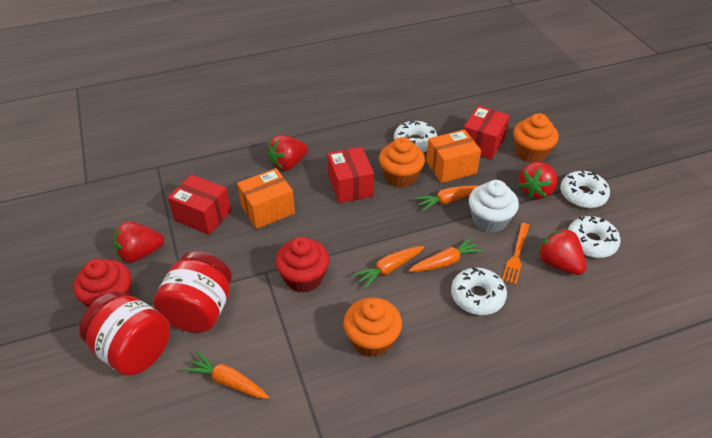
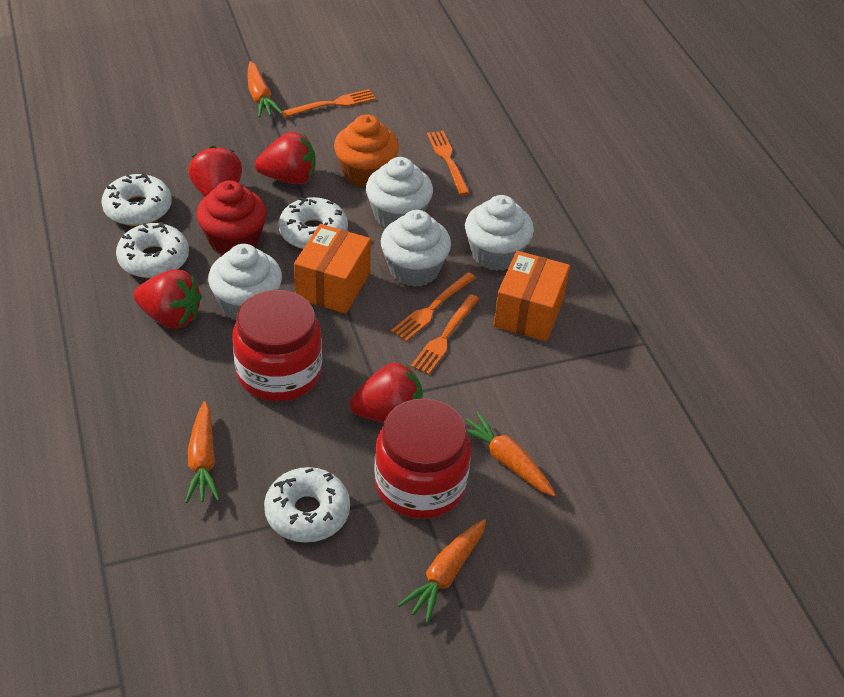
orange cupcake: [344,297,402,357] [379,137,425,188] [513,113,559,163] = 3 -> [334,115,399,187] = 1
orange fork: [502,223,530,285] = 1 -> [282,89,376,118] [391,272,476,341] [411,294,480,375] [427,131,470,195] = 4
red box: [168,174,231,235] [327,147,374,203] [463,105,510,160] = 3 -> none = 0
red cupcake: [73,259,131,308] [275,237,329,293] = 2 -> [196,180,267,255] = 1
white cupcake: [469,180,519,233] = 1 -> [208,244,282,320] [366,157,433,228] [381,210,451,287] [465,195,534,271] = 4

